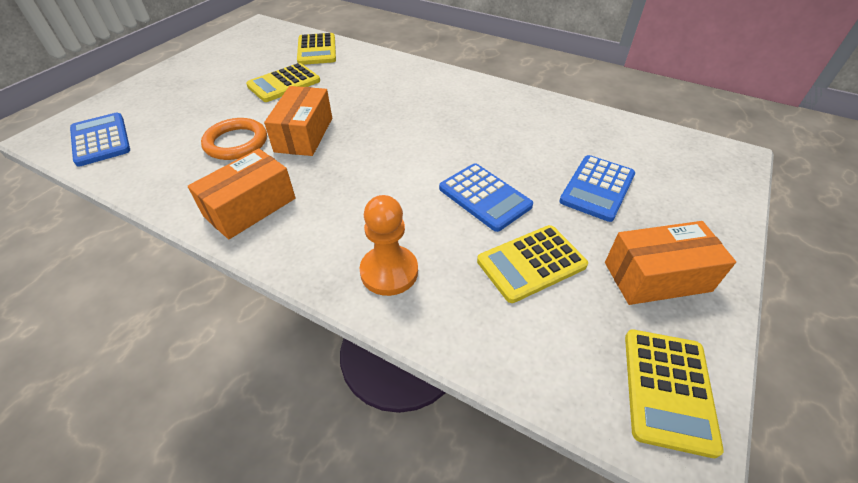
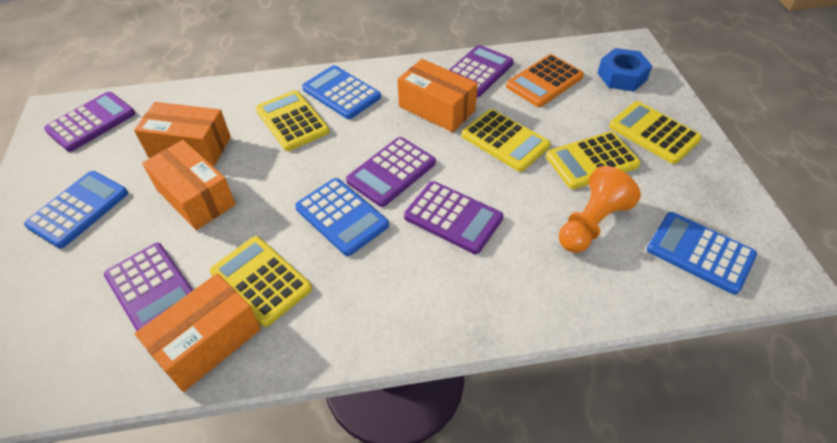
blue calculator: [70,113,130,167] [439,163,533,232] [559,155,635,222] = 3 -> [24,171,128,248] [295,178,389,256] [302,65,381,119] [647,212,757,294] = 4
blue nut: none = 0 -> [598,48,652,91] = 1
orange box: [188,149,295,239] [264,86,332,156] [605,221,736,305] = 3 -> [134,102,231,166] [135,273,261,392] [142,140,236,230] [397,59,478,132] = 4
orange calculator: none = 0 -> [506,54,584,107] = 1
orange ring: [201,118,267,160] = 1 -> none = 0
purple calculator: none = 0 -> [44,92,135,152] [104,243,193,331] [346,137,436,207] [404,181,503,254] [449,45,514,98] = 5
yellow calculator: [246,63,320,102] [297,33,336,65] [477,225,588,303] [625,329,724,458] = 4 -> [210,236,312,327] [256,90,329,151] [462,109,551,172] [546,131,640,189] [609,101,702,164] = 5

